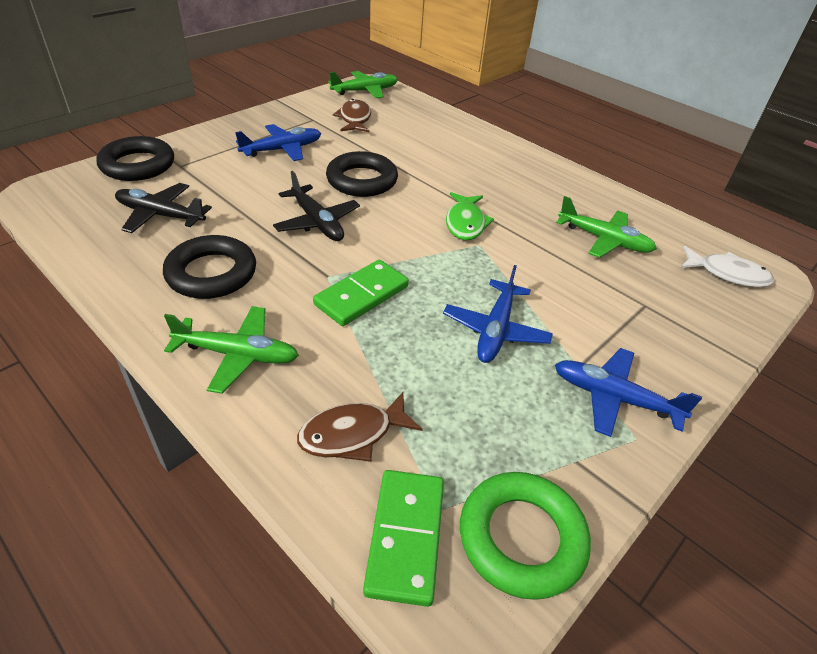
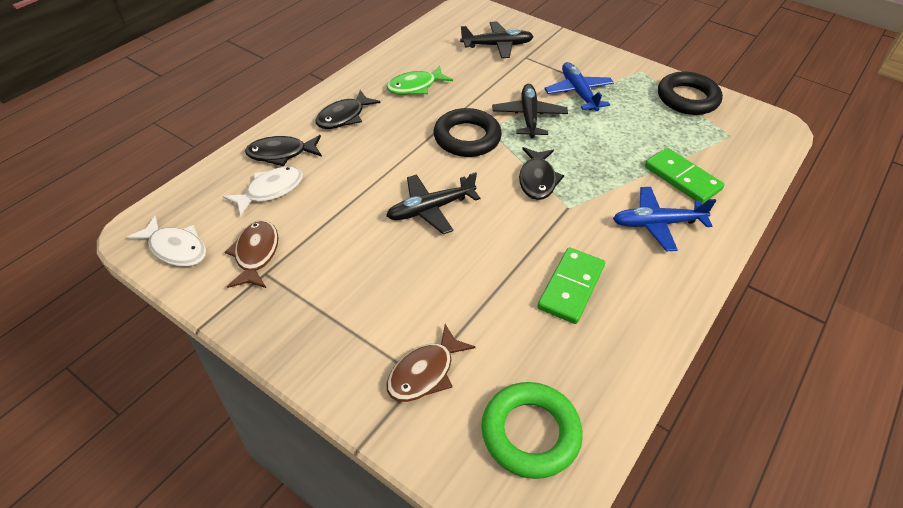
black fish: none = 0 -> [245,135,322,167] [316,90,381,129] [519,147,564,200] = 3
black plane: [115,183,212,233] [273,171,360,241] = 2 -> [386,172,480,234] [460,21,534,58] [492,84,568,138] = 3
black ring: [97,136,174,181] [163,235,256,299] [326,151,398,197] = 3 -> [434,108,502,157] [658,72,723,115] = 2
blue plane: [235,124,321,161] [443,265,553,363] [555,348,702,437] = 3 -> [544,62,614,111] [613,187,716,251] = 2
green plane: [164,306,299,394] [328,71,398,98] [556,196,657,258] = 3 -> none = 0
white fish: [681,246,775,287] = 1 -> [127,216,206,267] [223,166,303,217] = 2

